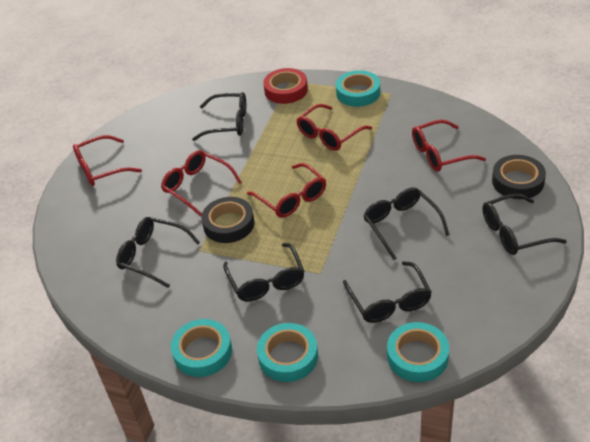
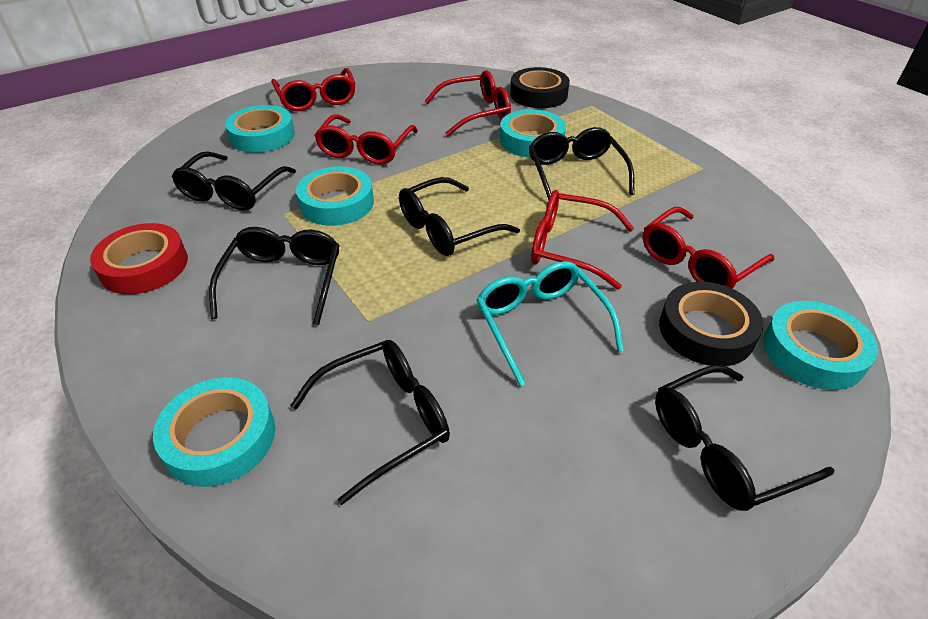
turquoise glasses: none = 0 -> [476,261,624,386] = 1
turquoise tape: [171,319,232,377] [257,323,318,382] [336,70,380,107] [387,322,449,382] = 4 -> [153,377,275,487] [225,105,295,153] [296,166,374,226] [500,109,566,158] [763,301,878,390] = 5

